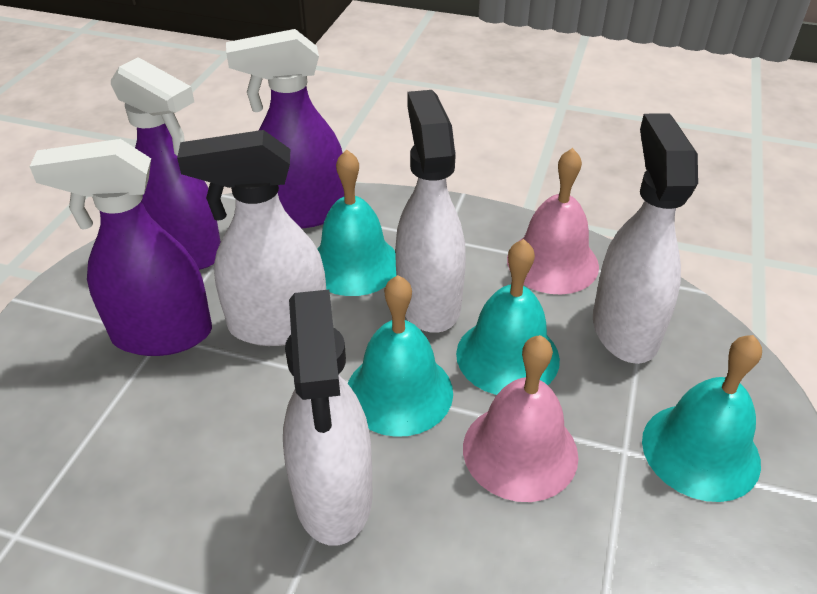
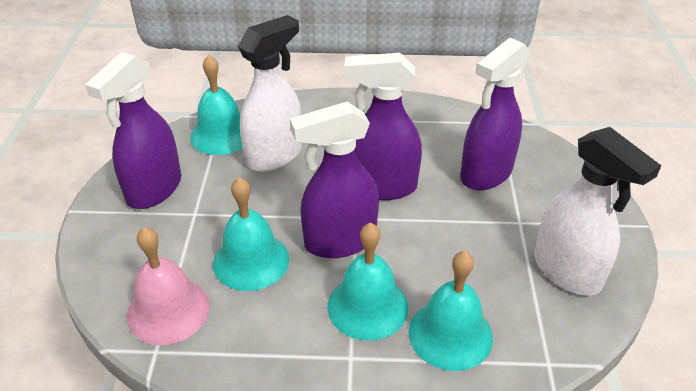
pink bell: [463,335,578,502] [507,148,599,295] = 2 -> [127,227,210,345] = 1
purple spray bottle: [29,139,212,356] [111,57,221,270] [226,29,344,228] = 3 -> [85,52,181,209] [290,101,379,258] [344,53,422,200] [460,38,531,191] = 4
white spray bottle: [177,130,326,346] [283,290,373,546] [395,90,466,333] [593,113,698,364] = 4 -> [238,15,302,172] [534,127,661,296] = 2

